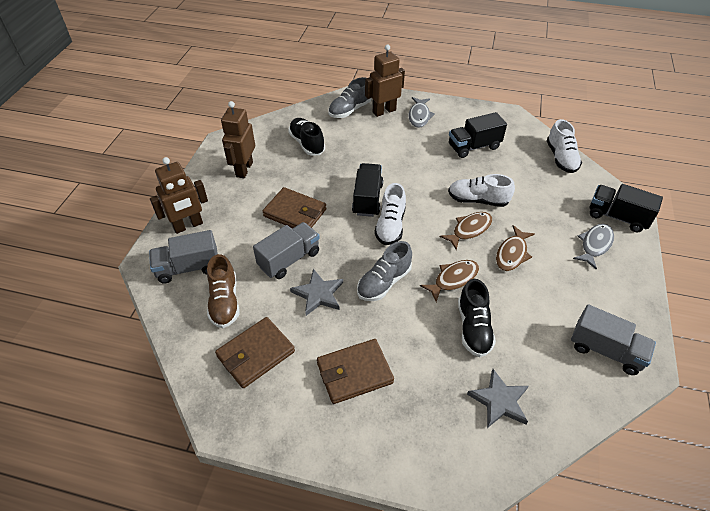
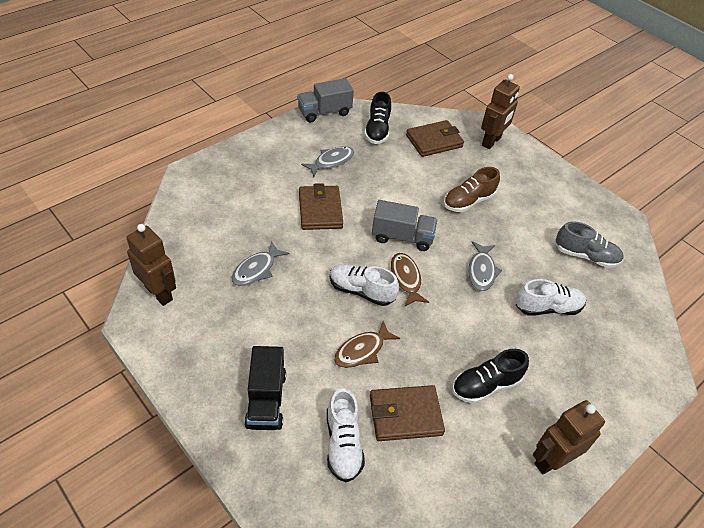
black truck: [352,163,383,217] [449,112,507,158] [590,184,663,232] = 3 -> [245,346,286,430] = 1
brown fish: [420,260,479,302] [440,212,492,250] [496,225,535,271] = 3 -> [334,321,400,368] [391,253,429,306] = 2
grey fish: [409,97,435,128] [573,224,614,270] = 2 -> [232,241,289,286] [301,146,354,177] [468,241,502,291] = 3
grey shoe: [328,77,371,118] [357,241,412,301] = 2 -> [555,221,624,268] = 1
grey star: [290,269,343,316] [467,369,529,428] = 2 -> none = 0
grey truck: [149,230,218,284] [253,222,320,279] [571,304,656,375] = 3 -> [297,78,354,122] [372,200,437,251] = 2

